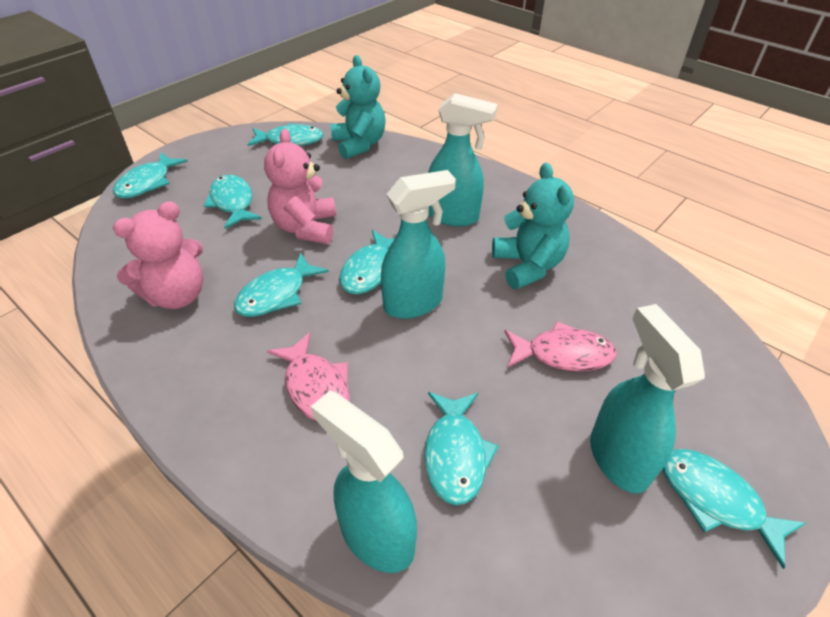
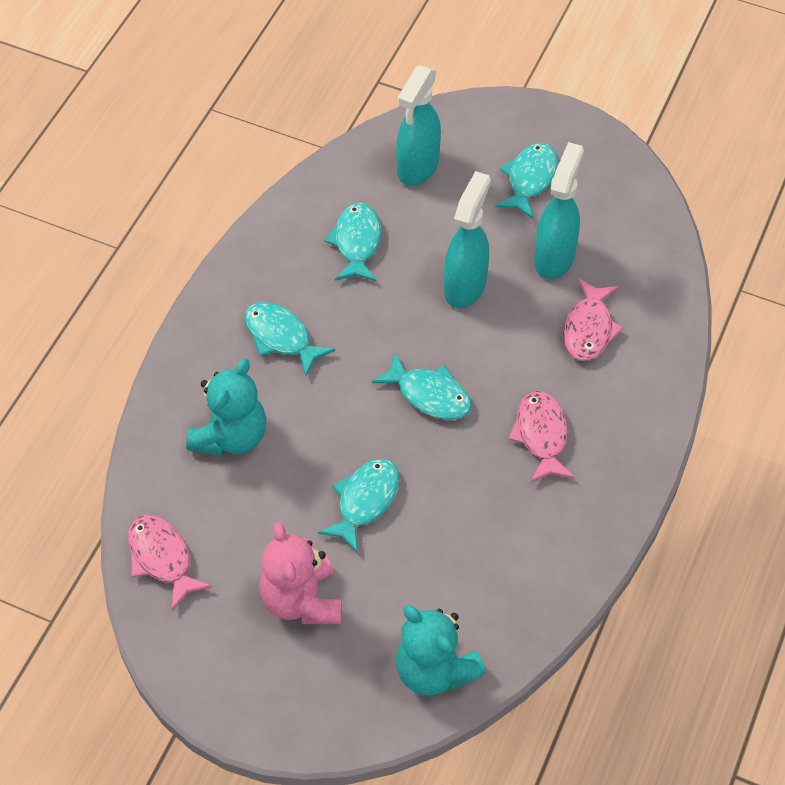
pink fish: [267,332,350,421] [504,321,617,371] = 2 -> [128,515,212,611] [508,391,575,483] [563,278,624,361] = 3
pink teddy bear: [113,201,203,309] [264,129,336,244] = 2 -> [259,522,342,624] = 1
turquoise fish: [113,153,188,199] [203,175,262,229] [234,253,329,317] [247,123,324,146] [339,230,395,295] [424,392,499,505] [663,449,806,569] = 7 -> [244,302,335,376] [318,459,400,553] [324,203,381,282] [372,352,472,420] [495,143,558,219] = 5
turquoise spray bottle: [311,391,417,573] [381,170,456,319] [428,93,498,227] [590,304,705,493] = 4 -> [396,65,441,186] [444,171,491,308] [534,142,584,279] = 3

